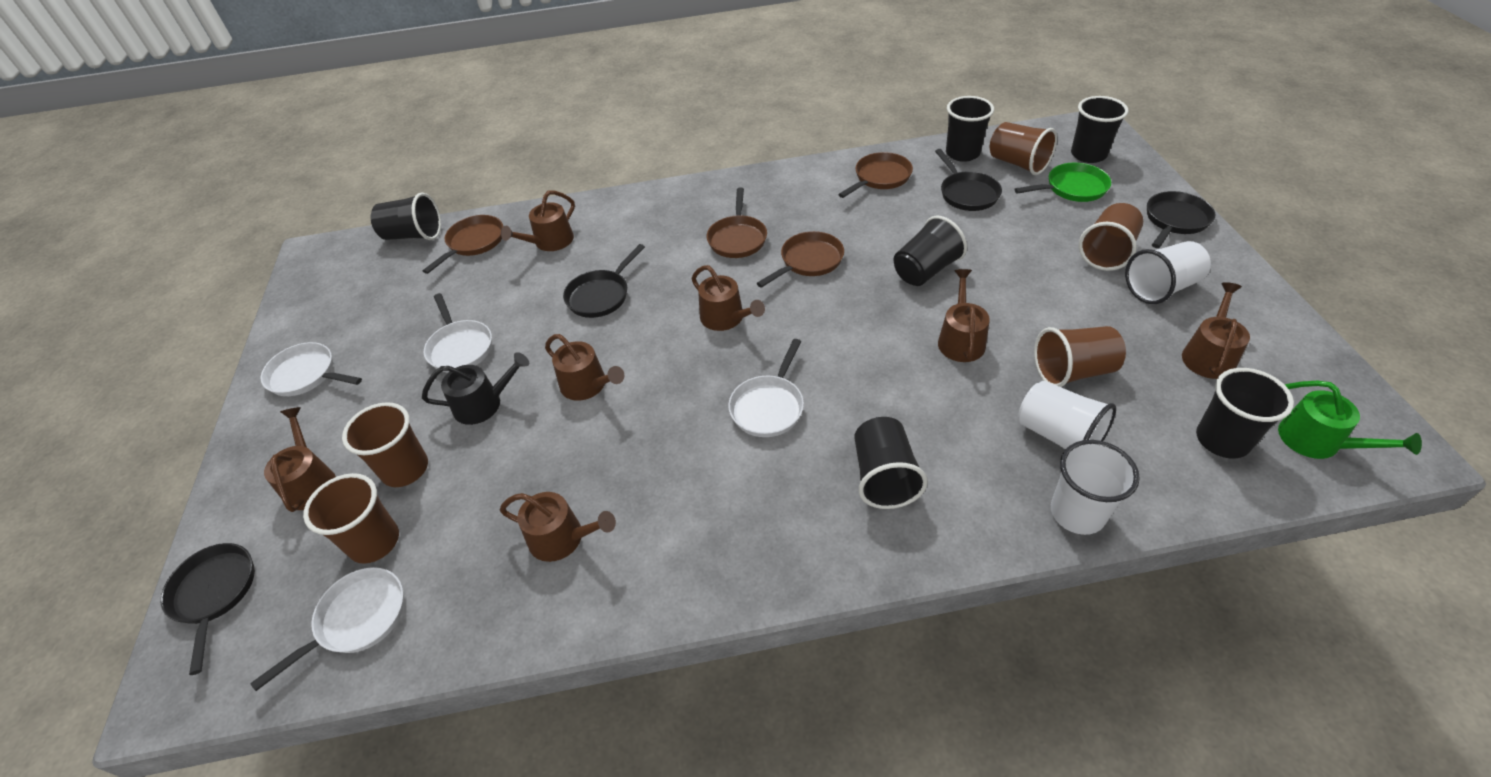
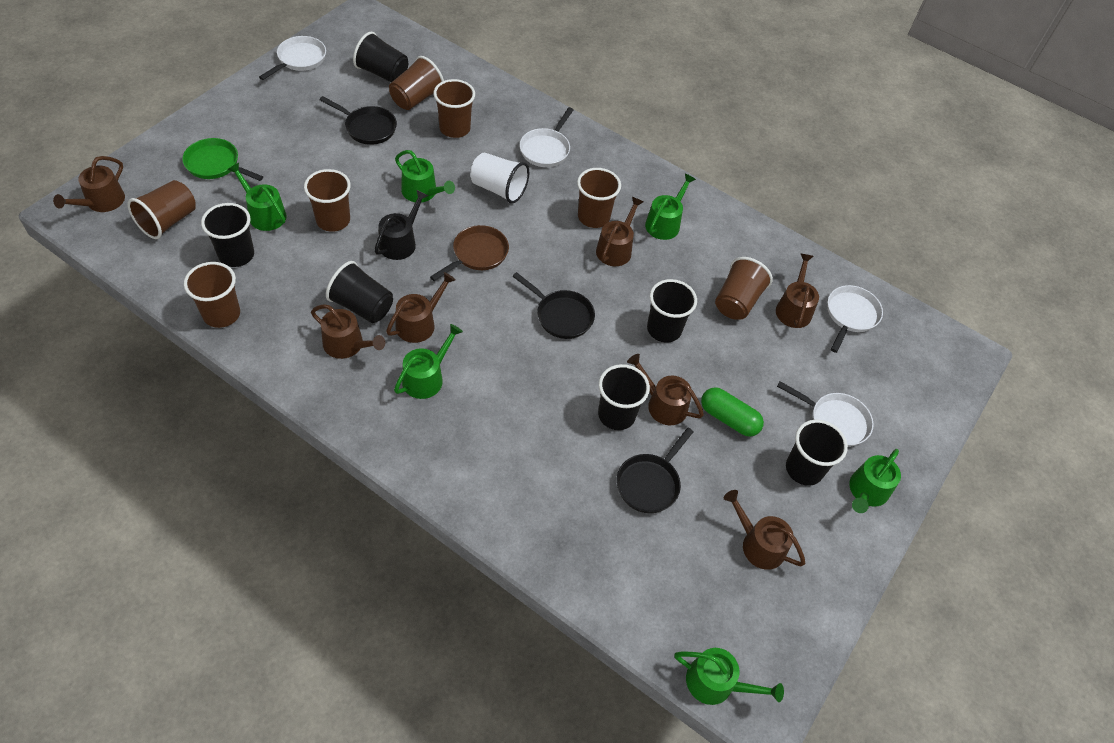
black pan: [161,543,255,675] [563,244,645,318] [935,149,1002,211] [1147,191,1215,248] = 4 -> [320,96,397,145] [512,272,595,339] [616,428,693,513] = 3
brown cup: [303,473,399,564] [342,402,428,487] [990,122,1057,175] [1034,326,1126,387] [1079,203,1143,271] = 5 -> [127,180,196,239] [184,262,240,328] [304,169,351,232] [389,56,444,110] [433,79,475,138] [577,168,621,228] [715,257,773,320] = 7
brown pan: [423,215,503,274] [707,187,767,258] [757,231,844,288] [838,152,913,198] = 4 -> [430,225,509,281] = 1
green capsule: none = 0 -> [701,387,764,437] = 1
green watering can: [1278,381,1422,459] = 1 -> [227,163,287,231] [394,324,463,399] [395,150,455,202] [645,174,696,240] [674,648,784,705] [849,449,901,513] = 6
white cup: [1018,381,1116,449] [1051,440,1140,535] [1125,241,1211,304] = 3 -> [470,153,529,204] = 1

